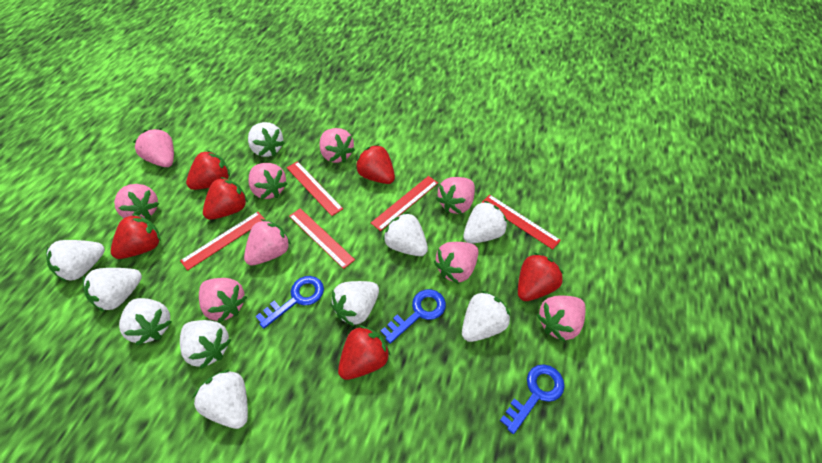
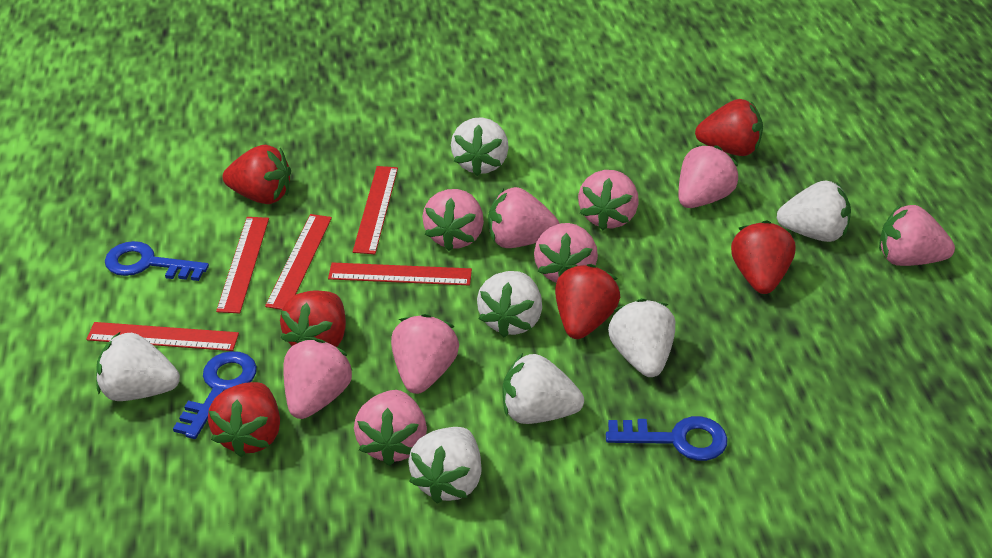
white strawberry: [46,240,105,282] [83,268,142,312] [119,298,172,346] [180,320,231,369] [192,370,248,429] [248,122,284,157] [331,281,379,327] [383,212,428,256] [462,291,510,342] [463,200,507,244] = 10 -> [96,331,180,401] [409,427,482,503] [451,117,509,176] [477,271,542,337] [503,353,584,424] [608,298,675,377] [777,180,851,242] = 7

